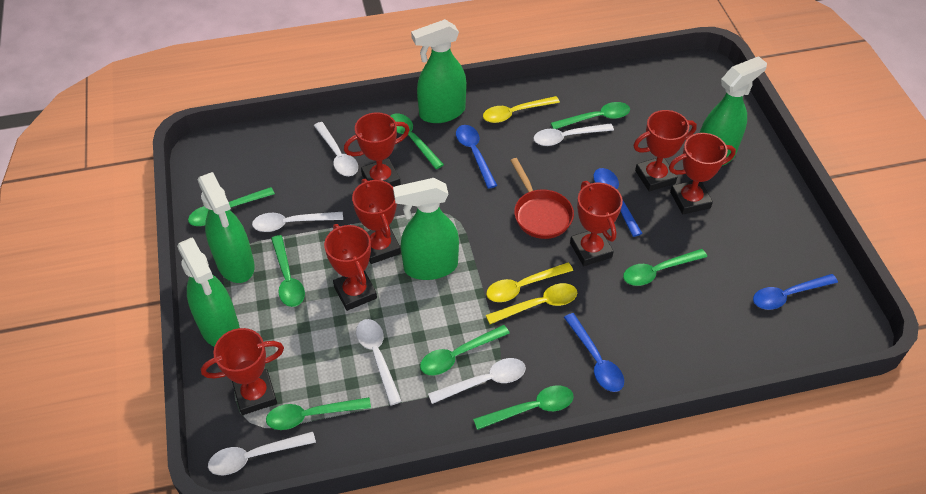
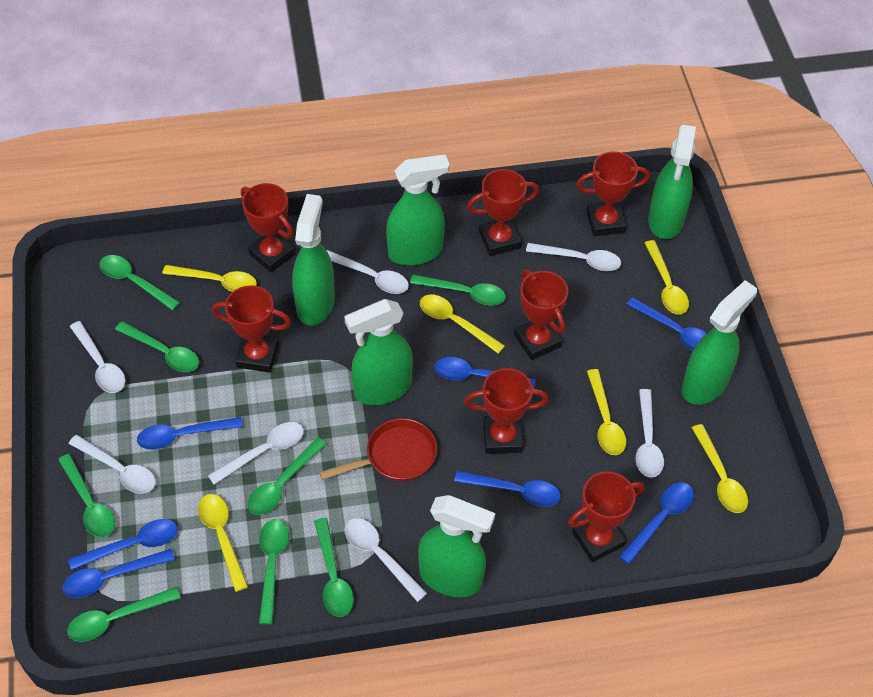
blue spoon: [456,125,497,189] [564,313,624,392] [593,168,643,237] [753,274,838,310] = 4 -> [62,549,175,598] [68,519,178,571] [137,417,243,450] [435,357,536,389] [454,471,561,507] [619,482,694,565] [626,297,707,350] = 7
green spray bottle: [177,237,240,347] [198,172,255,283] [393,178,459,280] [411,19,466,123] [699,56,767,166] = 5 -> [292,194,335,326] [344,299,413,405] [386,154,449,266] [418,495,495,597] [648,124,696,239] [682,280,757,405] = 6
white spoon: [208,432,316,475] [252,212,343,232] [314,122,358,176] [356,319,402,405] [428,358,526,404] [534,123,614,146] = 6 -> [69,435,156,494] [70,321,125,393] [208,422,304,485] [327,250,409,294] [344,518,428,602] [526,243,621,271] [636,389,664,478] = 7
yellow spoon: [483,96,560,123] [486,262,573,302] [486,283,577,324] = 3 -> [162,265,257,292] [198,494,248,592] [420,294,505,354] [587,369,626,455] [645,240,689,314] [692,424,748,513] = 6

